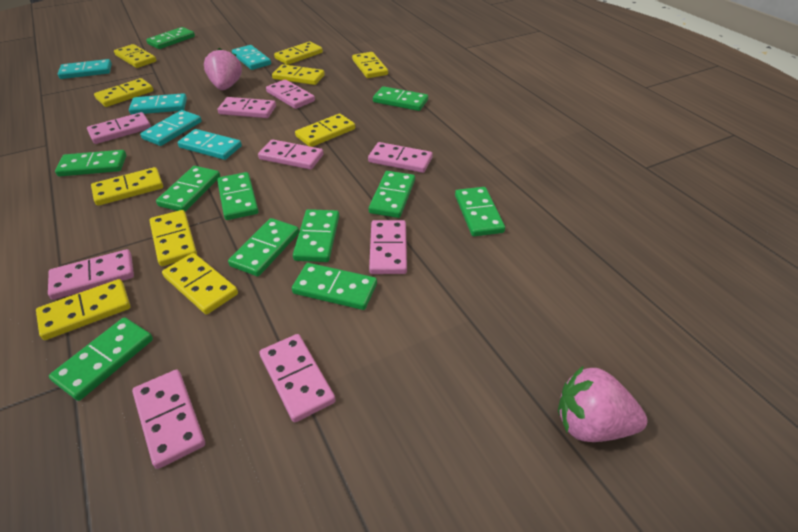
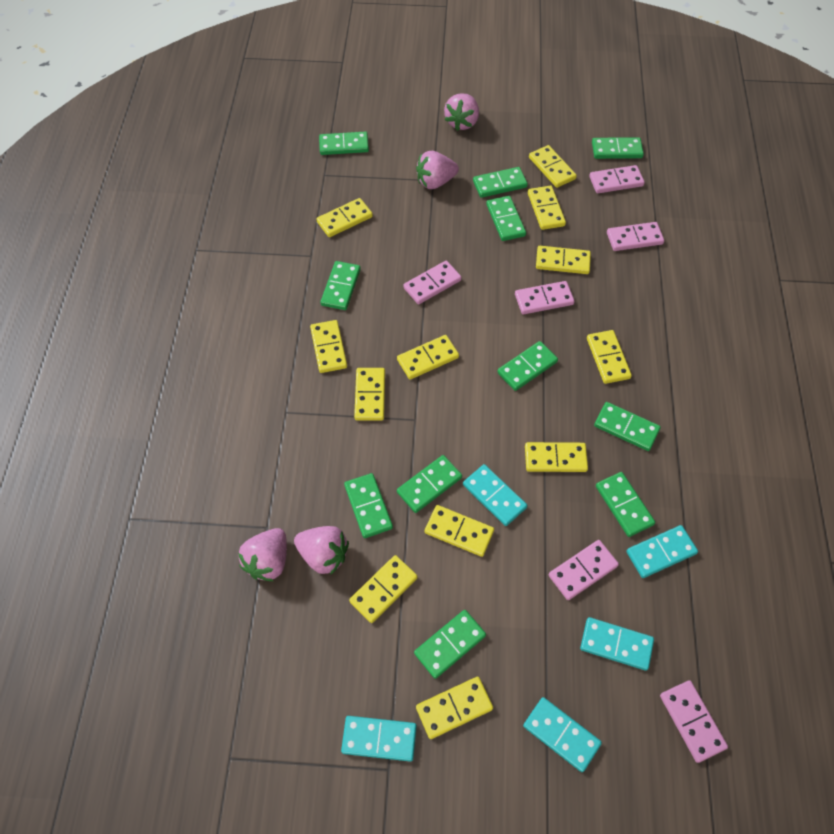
pink domino: [48,249,134,300] [87,112,151,144] [132,370,205,469] [218,97,276,118] [258,139,323,170] [259,334,336,422] [266,79,315,109] [368,142,433,173] [369,220,407,274] = 9 -> [403,261,462,304] [515,281,575,314] [549,540,619,600] [589,165,645,193] [607,222,664,251] [660,680,728,763] = 6
pink strawberry: [204,48,242,90] [558,365,647,442] = 2 -> [238,528,287,581] [294,526,349,575] [416,151,459,189] [444,93,479,131] = 4
yellow domino: [36,279,130,340] [91,167,163,206] [94,78,153,107] [114,44,156,68] [149,210,197,266] [162,253,238,314] [272,64,325,85] [274,41,323,65] [295,114,355,147] [352,52,388,78] = 10 -> [310,320,347,373] [316,198,373,237] [349,555,418,623] [354,368,385,421] [397,335,459,380] [416,677,493,739] [425,505,494,557] [525,442,588,472] [528,186,566,230] [529,145,577,188] [536,246,591,274] [587,330,632,384] = 12

